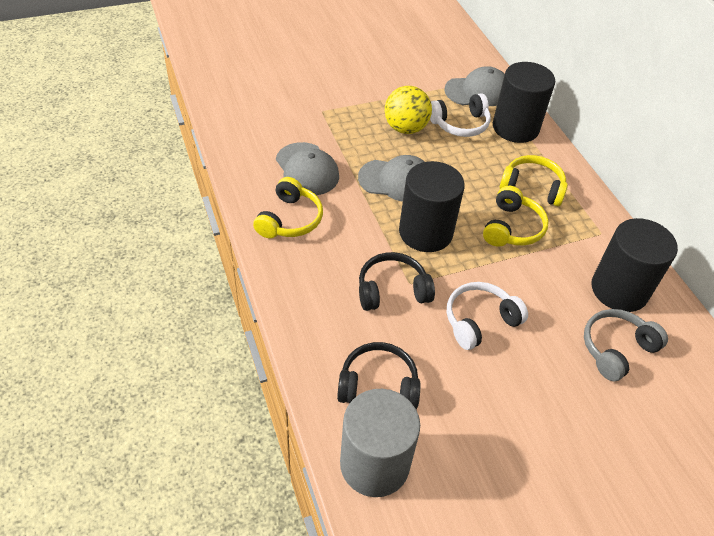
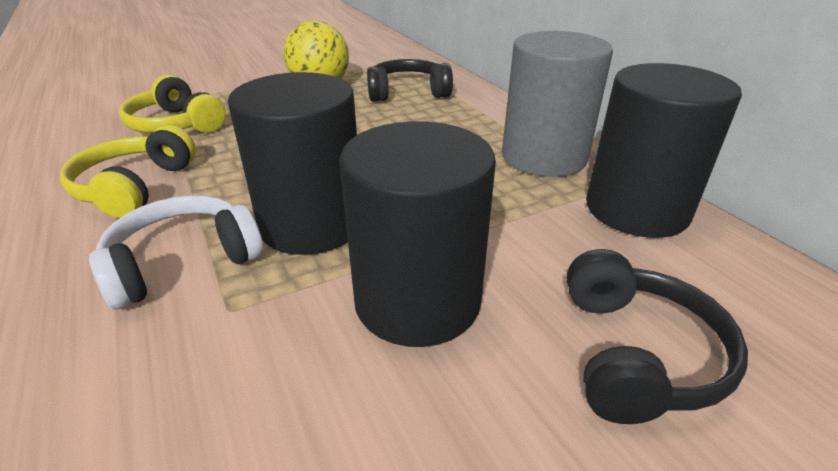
grey cap: [276,142,339,195] [358,155,425,202] [444,66,505,106] = 3 -> none = 0
grey headphones: [584,309,668,381] = 1 -> none = 0
white headphones: [430,93,491,137] [447,282,528,350] = 2 -> [89,195,263,309] = 1
yellow headphones: [253,177,323,238] [483,186,549,247] [500,155,568,207] = 3 -> [60,125,196,218] [119,75,226,133] = 2

